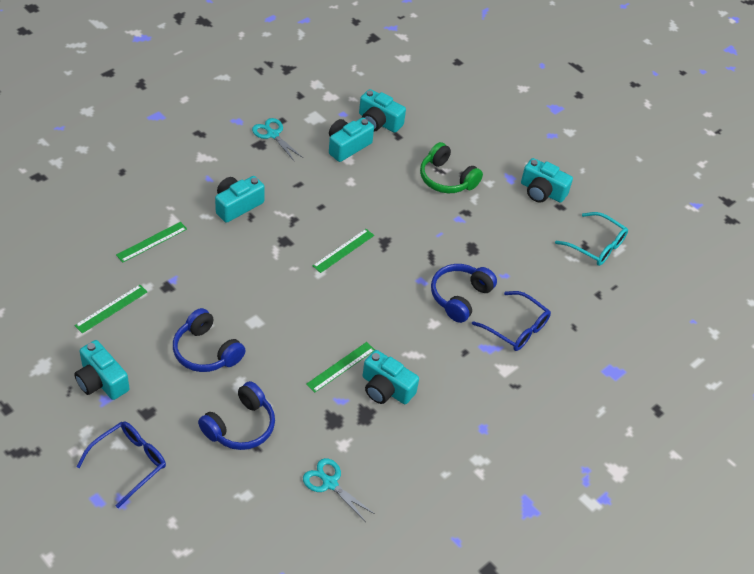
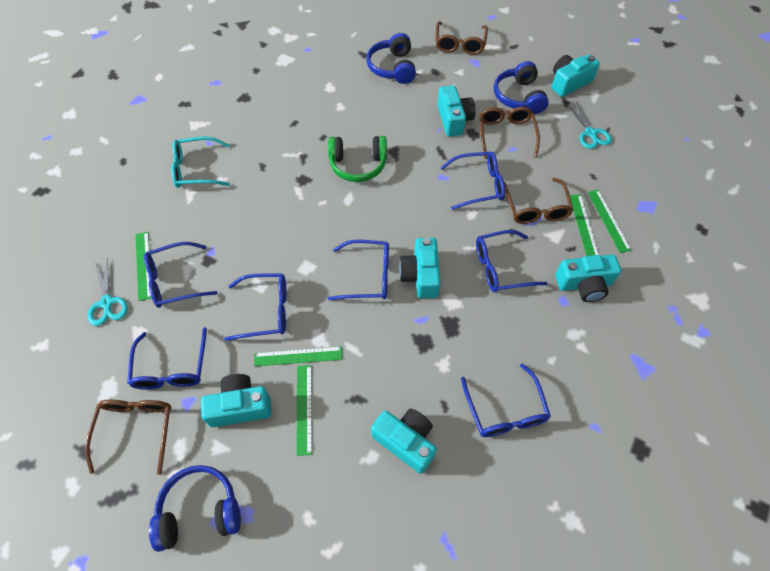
blue glasses: [76,421,166,508] [472,291,551,351] = 2 -> [127,327,207,390] [144,242,218,308] [224,273,287,341] [328,240,389,300] [440,152,505,210] [461,363,551,437] [476,230,548,292] = 7
brown glasses: none = 0 -> [85,400,172,475] [436,22,488,55] [479,107,540,159] [504,177,573,224] = 4
green ruler: [74,284,147,334] [116,222,187,263] [306,342,375,393] [312,229,374,273] = 4 -> [135,232,152,301] [254,346,342,367] [296,365,312,456] [570,194,599,256] [588,190,631,253] = 5

